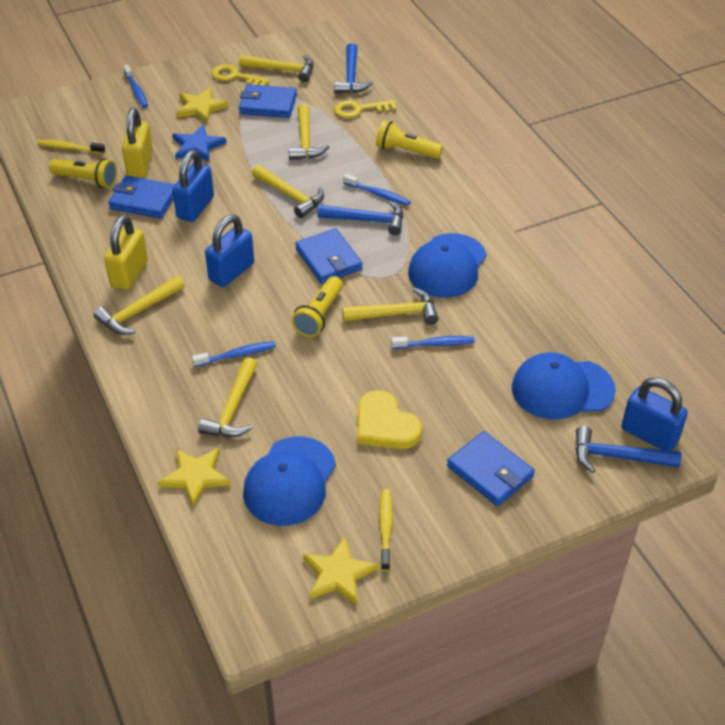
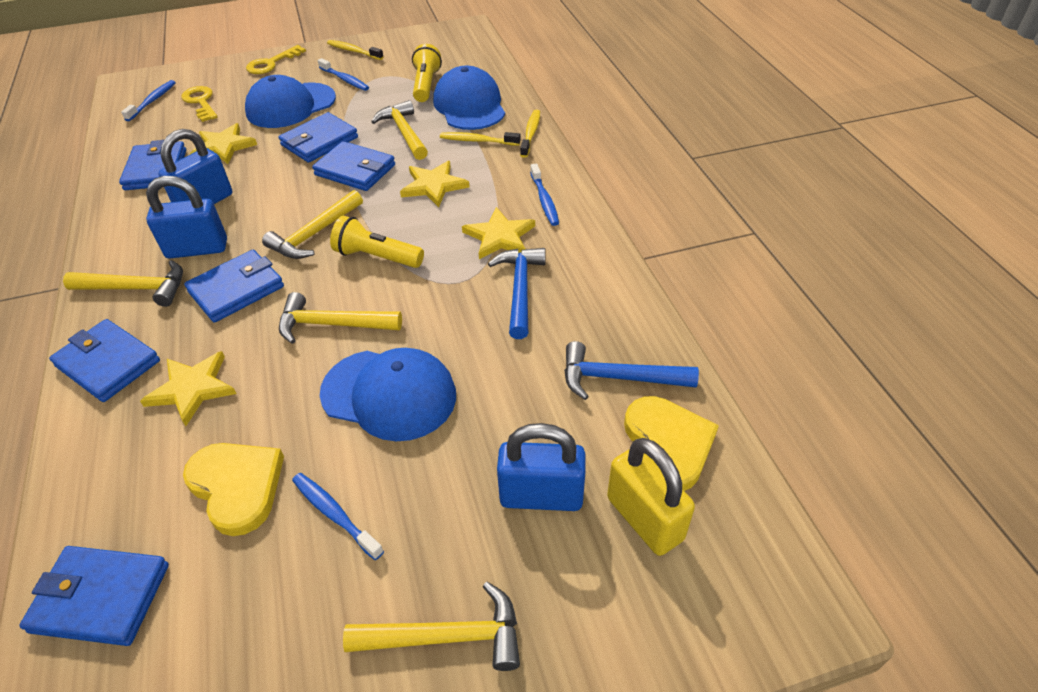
blue hammer: [317,201,403,235] [334,43,373,93] [576,426,681,473] = 3 -> [488,248,545,339] [564,341,699,400] = 2
blue star: [172,125,227,162] = 1 -> none = 0
blue wallet: [108,176,175,218] [239,84,297,118] [295,228,362,284] [447,431,535,506] = 4 -> [19,546,169,646] [49,319,160,402] [119,140,186,190] [184,250,284,323] [279,112,358,163] [312,141,395,191] = 6
yellow flashlight: [49,158,117,188] [292,276,343,337] [376,120,443,159] = 3 -> [330,216,424,268] [412,44,442,102] = 2
yellow hammer: [94,276,185,335] [198,357,257,437] [239,55,313,82] [252,165,324,218] [289,104,329,160] [342,288,439,325] = 6 -> [63,260,183,307] [262,190,363,259] [279,292,402,344] [343,582,520,671] [371,100,428,160] = 5
yellow heart: [357,390,422,449] = 1 -> [183,443,284,536] [624,396,719,491] = 2
yellow padlock: [104,215,148,290] [122,108,153,178] = 2 -> [607,438,695,556] = 1
yellow star: [158,448,231,507] [176,87,229,123] [303,537,379,605] = 3 -> [140,351,237,426] [190,123,257,164] [400,161,470,207] [462,207,535,259] = 4
yellow toothbrush: [37,140,105,154] [379,489,393,571] = 2 -> [327,40,384,60] [440,132,521,146] [520,110,540,158] = 3

